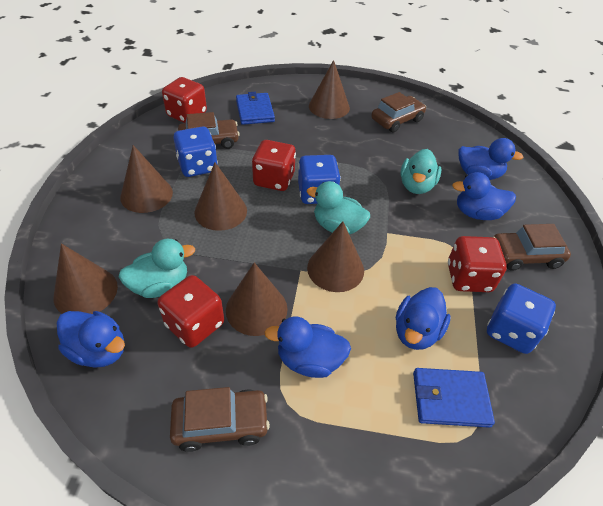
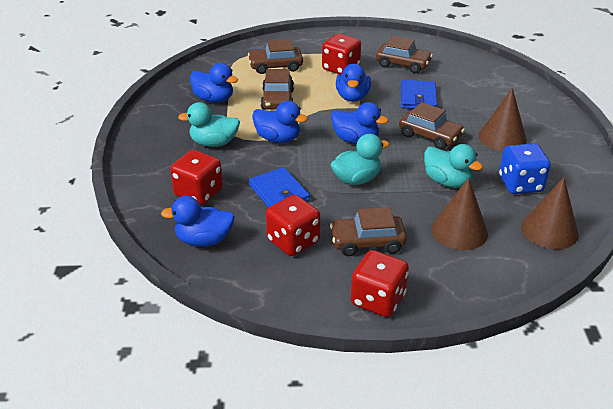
blue dice: [173,126,218,177] [298,155,341,204] [487,284,556,354] = 3 -> [499,143,551,194] = 1
brown car: [170,387,270,452] [178,112,240,149] [371,92,426,133] [493,224,571,271] = 4 -> [248,39,303,74] [261,69,294,110] [330,207,407,256] [376,36,433,73] [399,102,465,149] = 5
brown cone: [54,243,118,314] [120,145,173,213] [195,162,247,231] [226,263,288,336] [307,222,364,292] [309,60,350,119] = 6 -> [432,178,488,250] [478,88,527,151] [521,177,579,249] = 3

